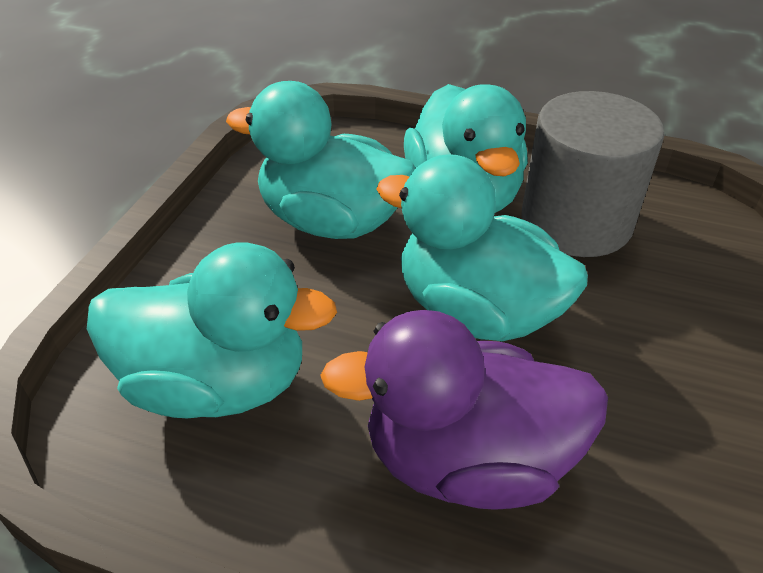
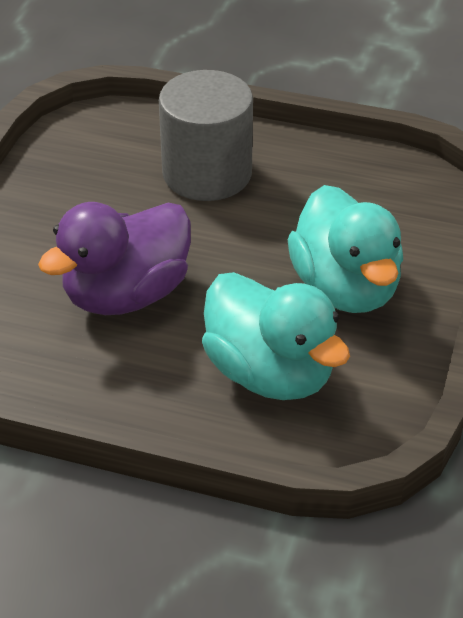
turquoise duck: [87,242,337,418] [226,81,415,239] [376,154,588,341] [404,84,528,213] = 4 -> [202,272,350,400] [287,185,403,313] = 2

